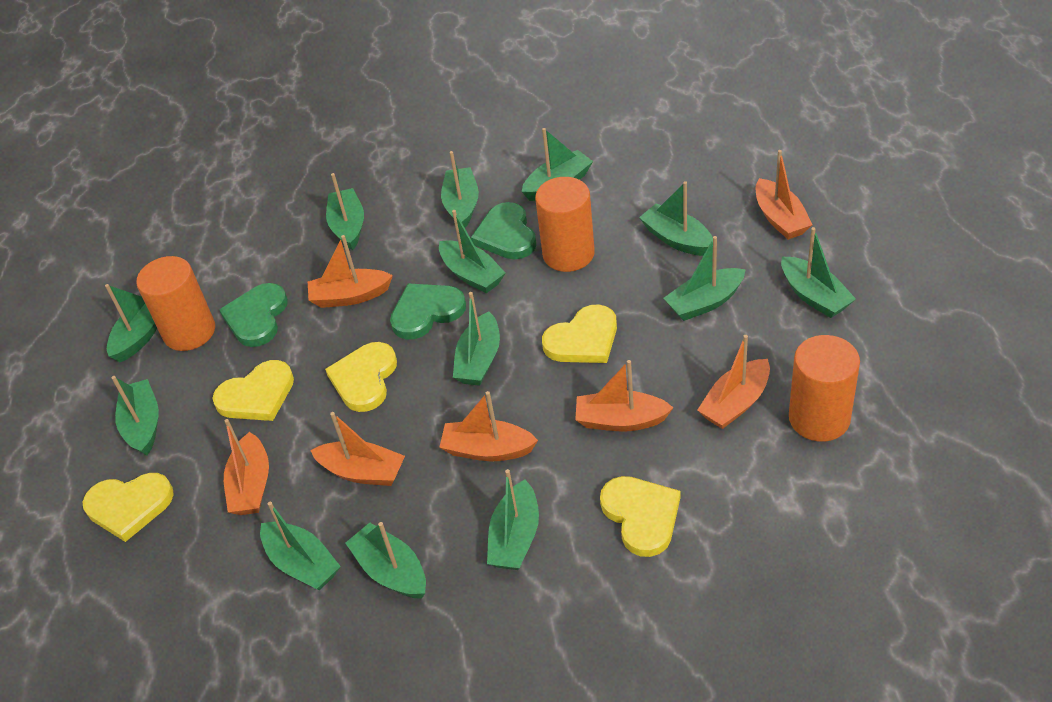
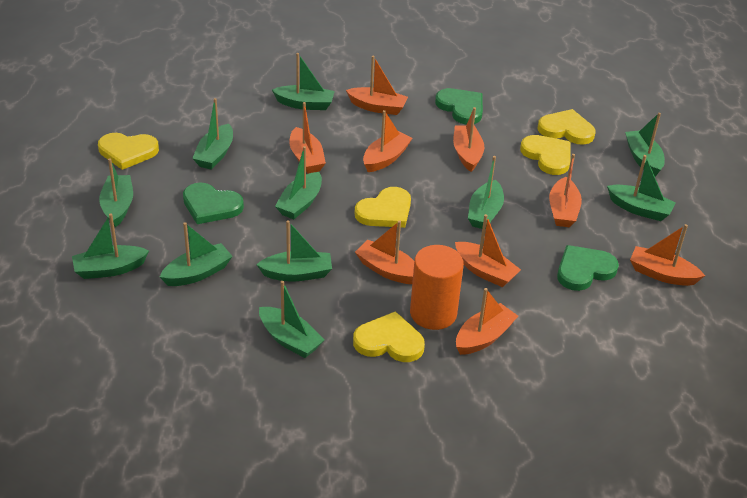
green boat: [105,284,157,363] [111,376,159,456] [260,501,341,590] [326,173,364,250] [346,522,426,599] [439,210,505,293] [441,151,479,228] [453,292,500,386] [487,469,539,570] [522,128,593,201] [639,181,713,256] [663,236,746,321] [781,227,856,318] = 13 -> [72,213,149,279] [99,158,133,227] [160,222,233,286] [192,98,233,170] [256,221,332,282] [259,281,324,358] [272,53,335,110] [275,146,322,219] [468,156,504,229] [607,155,676,221] [625,113,665,177] = 11
orange boat: [224,419,269,515] [308,235,393,308] [310,412,405,486] [439,391,538,461] [575,360,674,432] [697,335,770,429] [756,150,813,240] = 7 -> [289,102,326,174] [346,56,408,115] [355,220,414,284] [363,110,412,172] [453,107,484,172] [455,214,521,287] [456,288,518,355] [549,154,582,227] [630,224,705,286] = 9
orange cylinder: [136,256,215,351] [535,177,595,272] [789,335,860,442] = 3 -> [410,245,464,330] = 1

